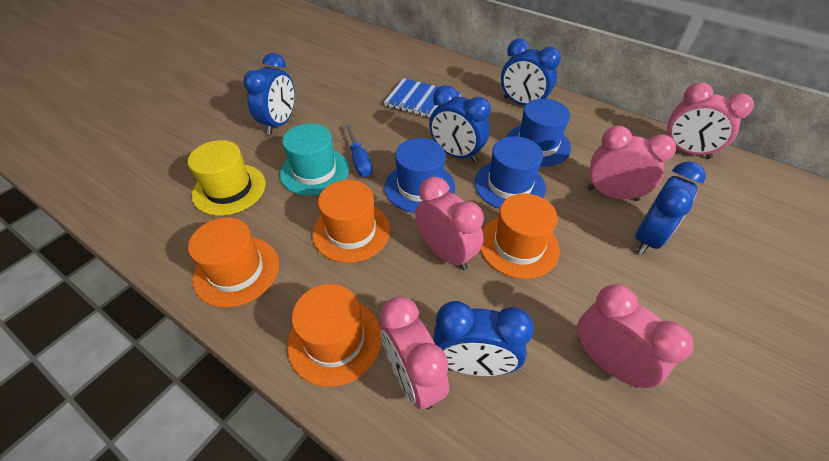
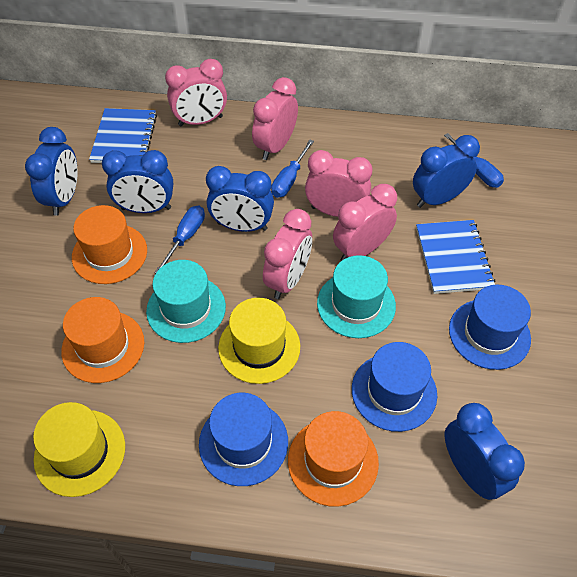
blue notebook: [384,78,462,117] = 1 -> [89,108,157,163] [416,220,495,294] = 2
blue screwdriver: [345,124,373,177] = 1 -> [154,206,205,273] [271,140,314,198] [444,133,504,188] = 3
orange hat: [188,218,279,307] [287,284,382,387] [312,180,390,263] [481,194,560,279] = 4 -> [61,297,144,383] [72,205,147,284] [288,411,379,507] = 3
turquoise hat: [280,123,349,196] = 1 -> [146,260,226,343] [317,255,396,338] = 2
yellow hat: [188,140,266,216] = 1 -> [33,402,125,497] [218,298,300,384] = 2

